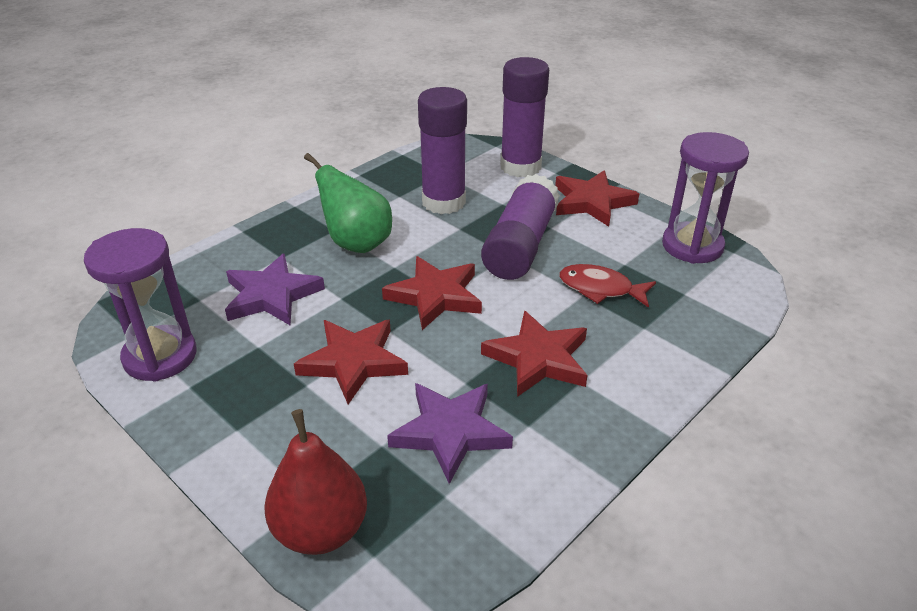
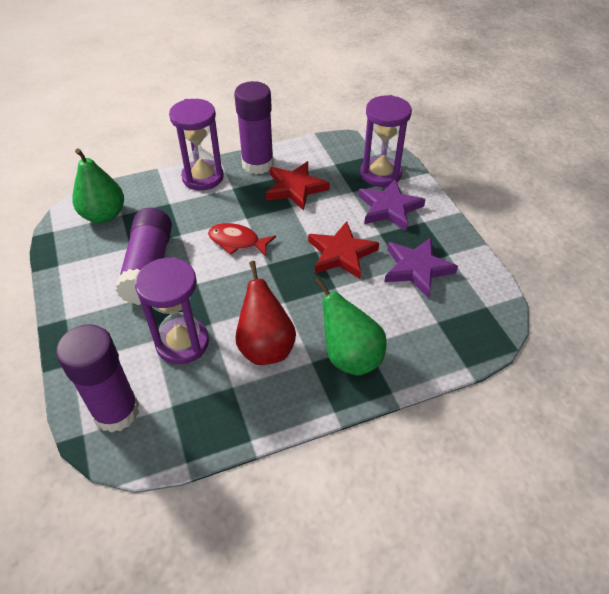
green pear: [304,153,392,253] = 1 -> [73,148,124,223] [314,277,387,375] = 2
purple hourglass: [84,228,197,382] [662,132,749,264] = 2 -> [135,257,209,364] [169,99,224,190] [360,95,412,187] = 3
red star: [294,320,408,404] [382,256,482,330] [481,310,587,397] [555,170,639,227] = 4 -> [266,161,330,211] [308,221,379,279] = 2

